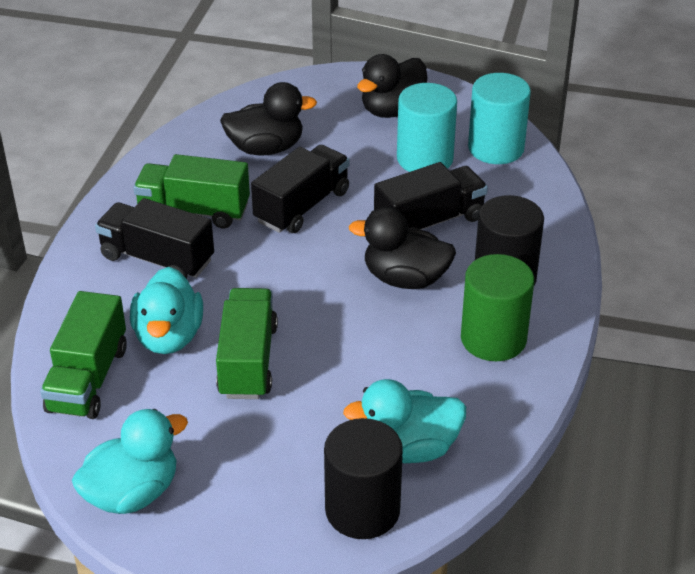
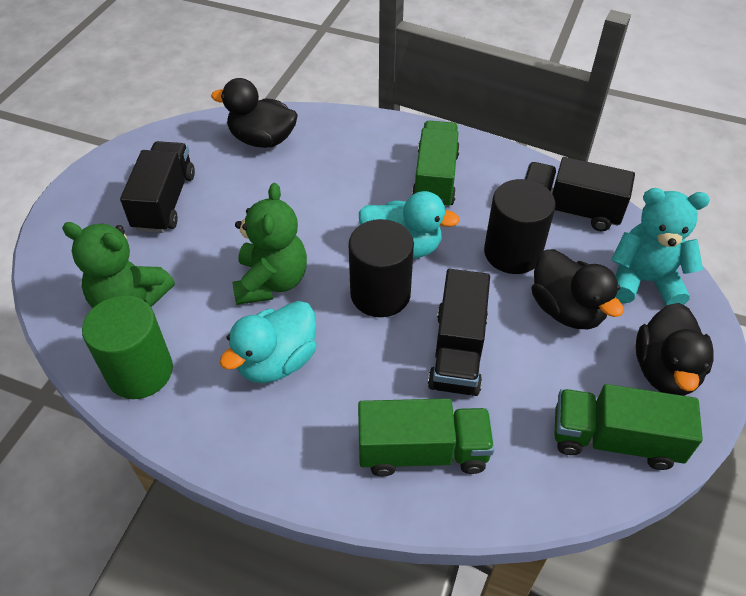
green teddy bear: none = 0 -> [62,222,175,308] [233,183,307,305] = 2
turquoise cylinder: [397,83,457,172] [468,73,531,164] = 2 -> none = 0
turquoise duck: [72,409,188,514] [130,267,203,354] [343,379,466,463] = 3 -> [220,301,317,383] [359,191,460,259] = 2
turquoise teddy bear: none = 0 -> [611,188,710,306] = 1

